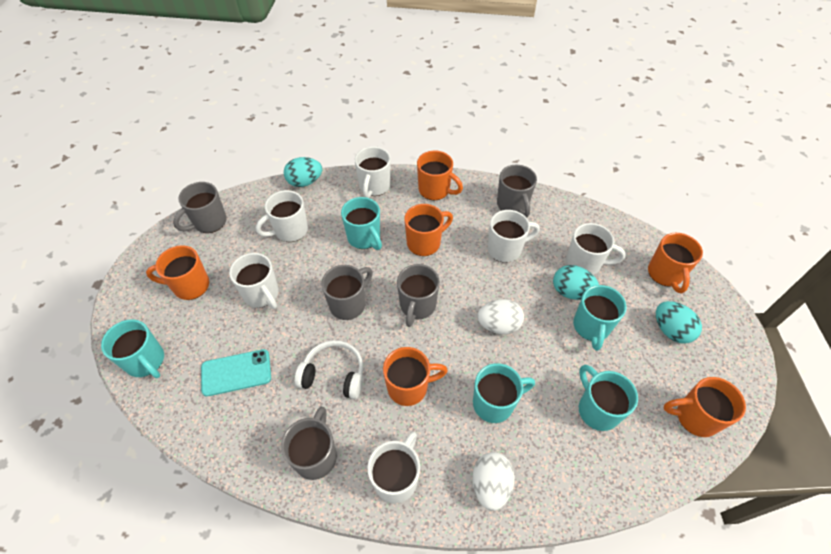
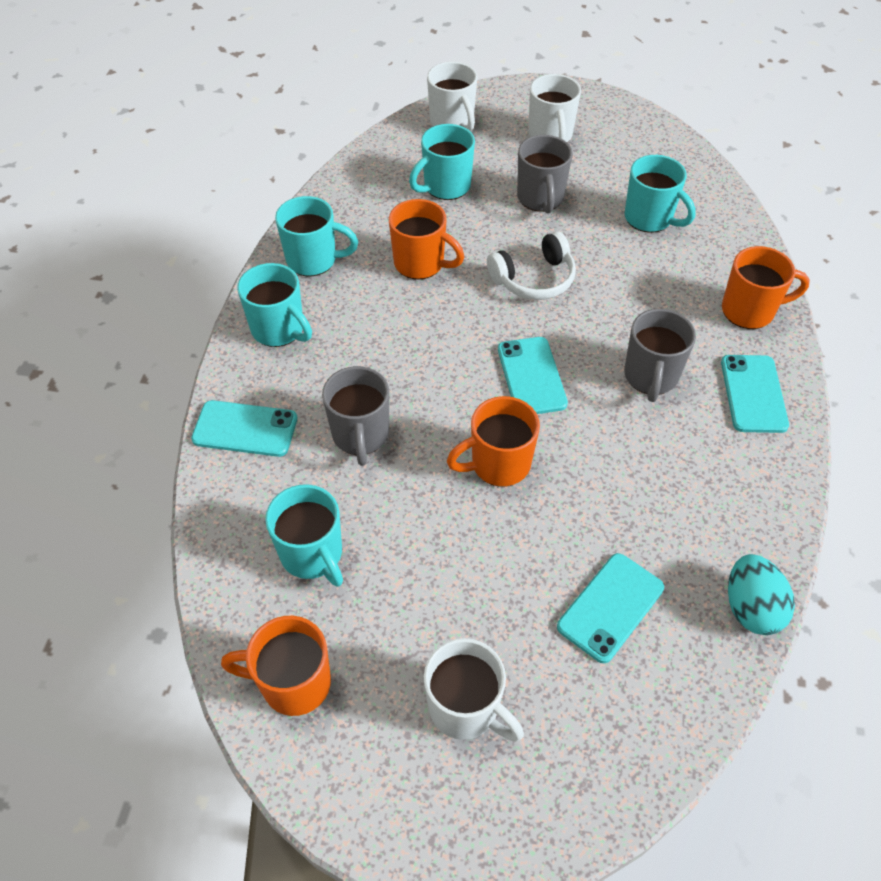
grey mug: [173,182,227,233] [281,407,337,480] [321,265,373,320] [397,264,440,327] [497,165,537,218] = 5 -> [322,366,389,466] [517,135,573,214] [624,309,696,402] = 3
orange mug: [146,245,209,300] [383,347,448,406] [404,204,453,256] [417,151,463,200] [648,233,703,293] [663,377,746,437] = 6 -> [221,616,331,716] [389,199,464,279] [447,396,540,487] [722,246,810,329] = 4
turquoise egg: [284,157,322,187] [553,265,599,300] [656,301,702,344] = 3 -> [728,554,795,635] = 1
turquoise phone: [201,349,271,397] = 1 -> [191,400,298,457] [498,337,568,414] [557,553,664,663] [721,355,789,433] = 4
white egg: [472,452,515,511] [477,299,524,334] = 2 -> none = 0
white mug: [229,253,279,309] [255,190,308,242] [355,147,391,198] [367,431,420,504] [488,210,540,263] [566,223,626,275] = 6 -> [424,638,524,742] [427,62,478,131] [529,74,581,142] = 3

